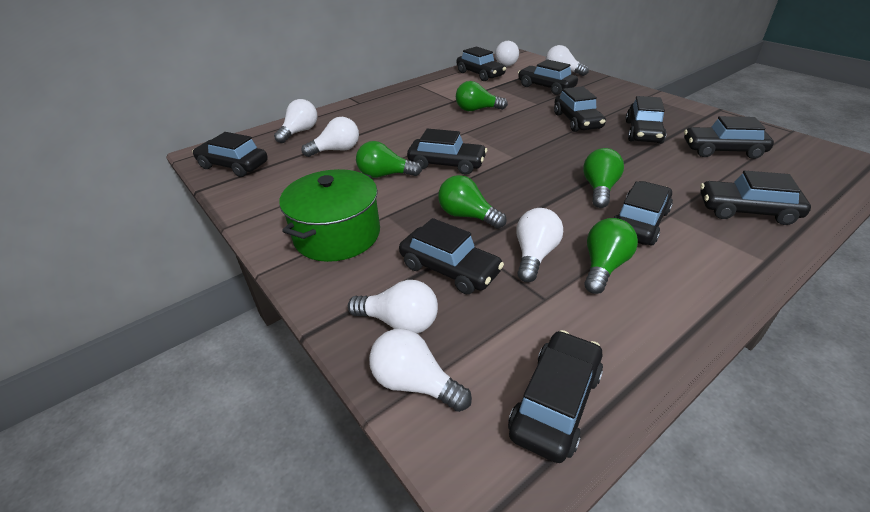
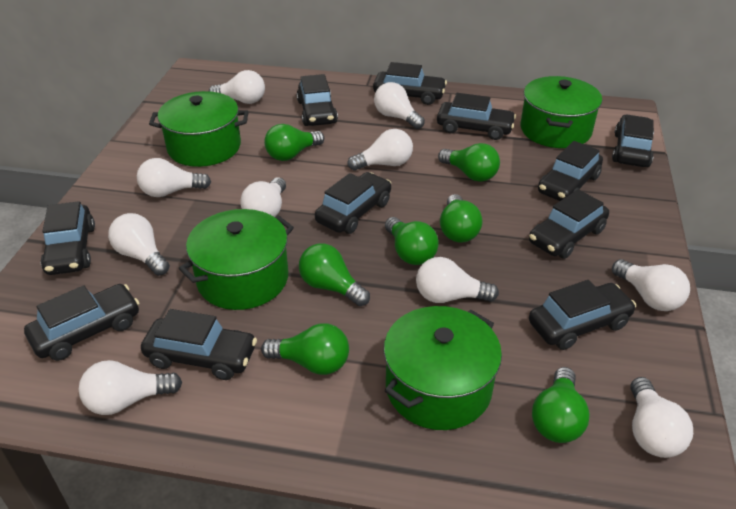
green light bulb: [356,141,422,178] [438,175,507,229] [456,81,508,111] [583,148,624,208] [584,218,638,294] = 5 -> [261,323,349,375] [264,124,324,161] [299,243,370,306] [385,217,439,265] [438,143,500,182] [440,194,483,243] [532,367,590,443] = 7
green pot: [279,169,380,262] = 1 -> [149,91,248,167] [179,209,294,310] [384,306,502,430] [521,76,602,148] = 4
white light bulb: [274,99,317,143] [301,117,359,157] [348,280,438,334] [369,328,472,412] [495,41,519,67] [516,208,563,282] [546,45,589,76] = 7 -> [78,360,182,415] [108,213,170,276] [137,158,211,197] [209,70,265,104] [240,177,286,217] [348,129,413,170] [374,82,425,129] [416,257,499,303] [612,259,690,311] [630,377,693,458] = 10

